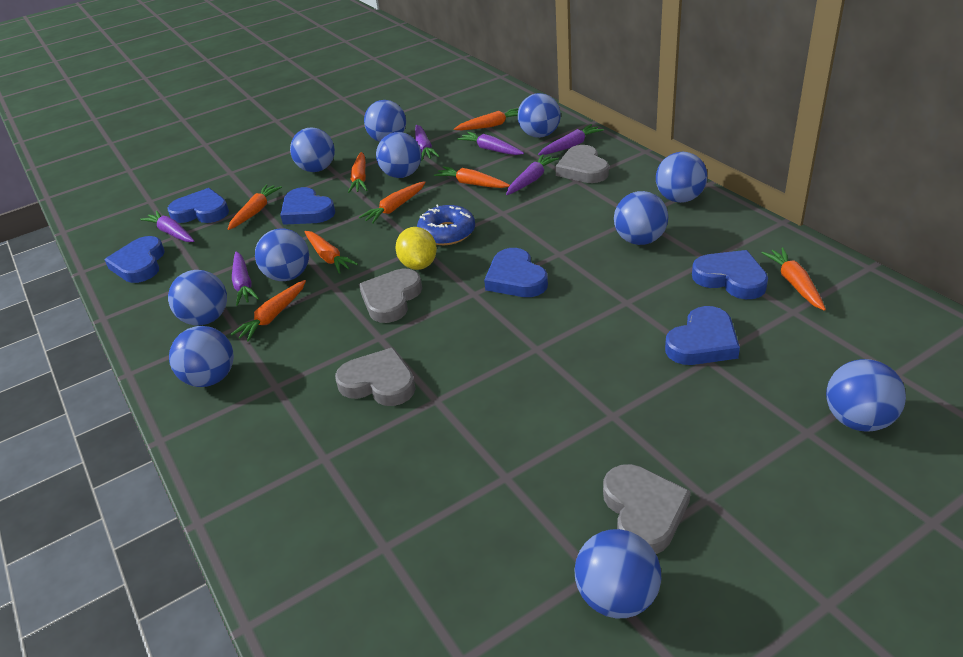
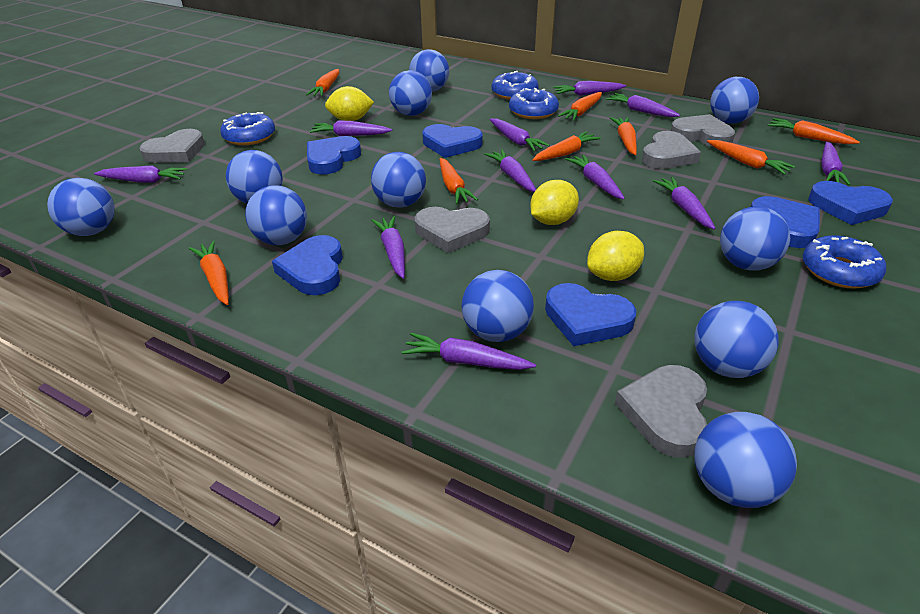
blue donut: [417,205,475,245] = 1 -> [220,112,275,145] [492,71,539,100] [509,88,559,119] [802,235,886,289] = 4
grey heart: [335,347,416,406] [359,269,422,323] [555,145,609,183] [603,464,691,554] = 4 -> [139,129,205,163] [414,207,490,253] [615,365,707,458] [642,131,701,169] [671,114,735,147] = 5
purple carrot: [140,210,194,242] [232,252,259,306] [415,125,439,160] [457,132,524,155] [506,154,559,195] [538,124,604,155] = 6 -> [94,166,187,183] [310,120,392,136] [371,216,405,279] [402,333,536,370] [484,149,536,192] [490,119,550,152] [553,81,626,96] [566,154,625,199] [606,93,680,117] [653,177,715,229] [821,142,851,185] = 11
yellow lemon: [395,227,437,270] = 1 -> [325,86,374,121] [530,180,579,225] [587,231,644,281] = 3

